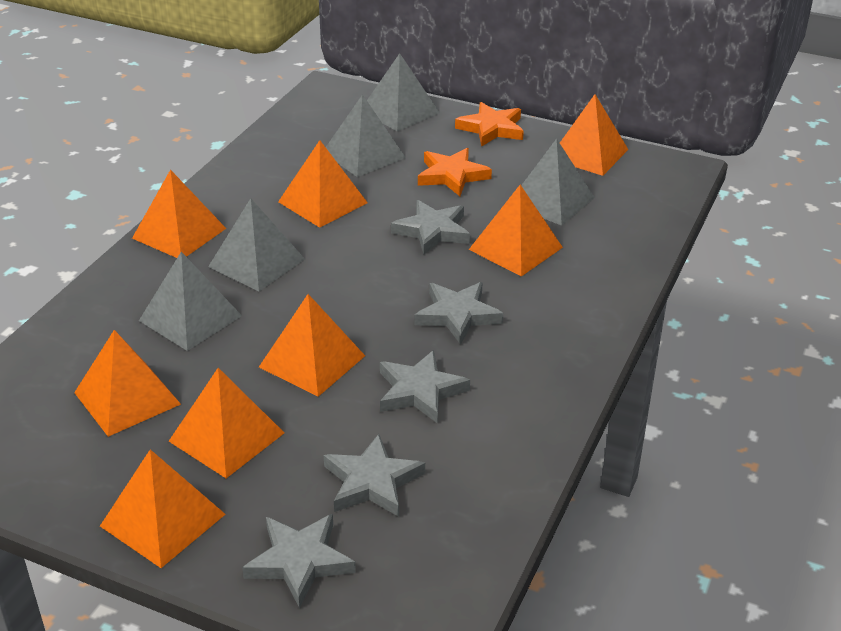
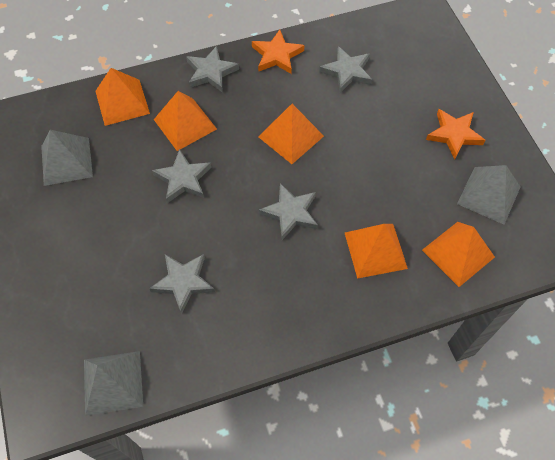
grey pyramid: [139,252,242,351] [208,198,305,291] [326,94,406,177] [367,53,440,131] [521,139,595,226] = 5 -> [41,130,93,186] [84,351,143,416] [457,165,521,225] = 3
orange pyramid: [74,330,181,437] [100,449,226,568] [132,169,226,258] [169,368,284,478] [259,294,365,397] [278,140,368,228] [469,185,563,276] [560,94,629,176] = 8 -> [95,68,150,126] [154,91,217,151] [258,104,324,164] [345,224,408,279] [422,222,495,287] = 5

